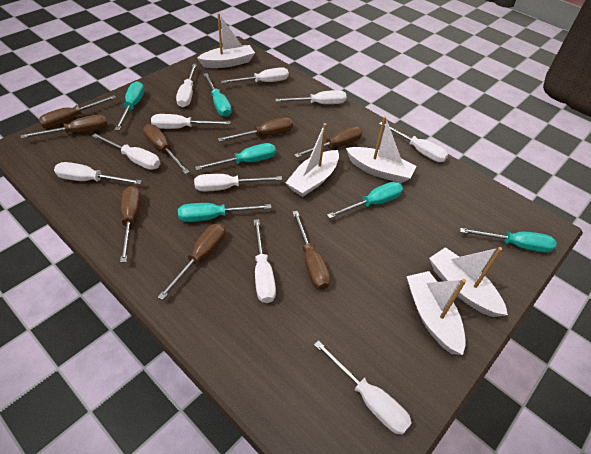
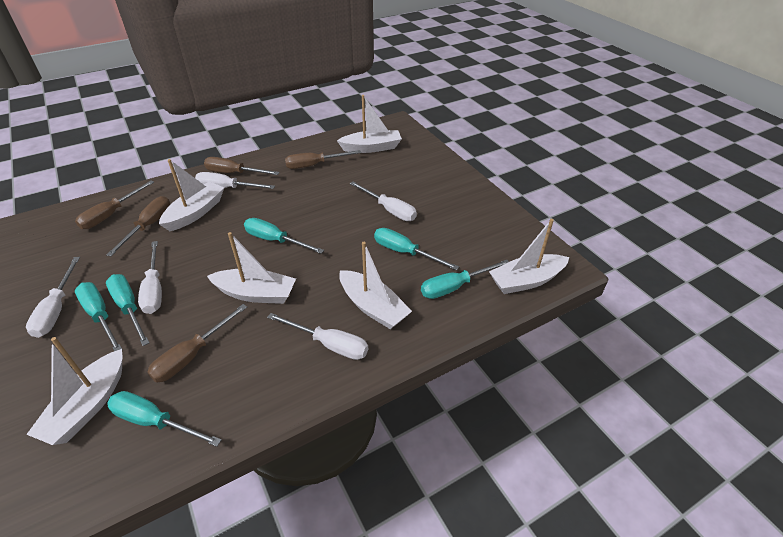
brown screwdriver: [21,115,108,139] [39,95,116,129] [120,186,141,263] [143,124,190,174] [158,223,225,300] [218,117,293,142] [292,211,331,290] [294,126,362,158] = 8 -> [75,181,154,229] [106,196,170,257] [147,304,247,382] [204,157,280,175] [285,150,361,169] = 5
white boat: [197,13,255,68] [286,123,339,197] [346,116,416,183] [407,271,466,355] [429,247,508,317] = 5 -> [26,337,122,445] [159,159,224,231] [207,232,296,304] [337,95,402,153] [339,242,412,329] [489,219,569,294] = 6
white screwdriver: [54,162,142,184] [92,133,160,170] [151,114,230,129] [176,64,197,107] [194,174,282,191] [221,67,289,84] [253,219,276,303] [275,90,346,104] [314,340,412,435] [379,122,448,162] = 10 -> [26,257,80,338] [138,241,162,314] [195,172,275,189] [267,313,368,360] [350,182,417,221] = 5

